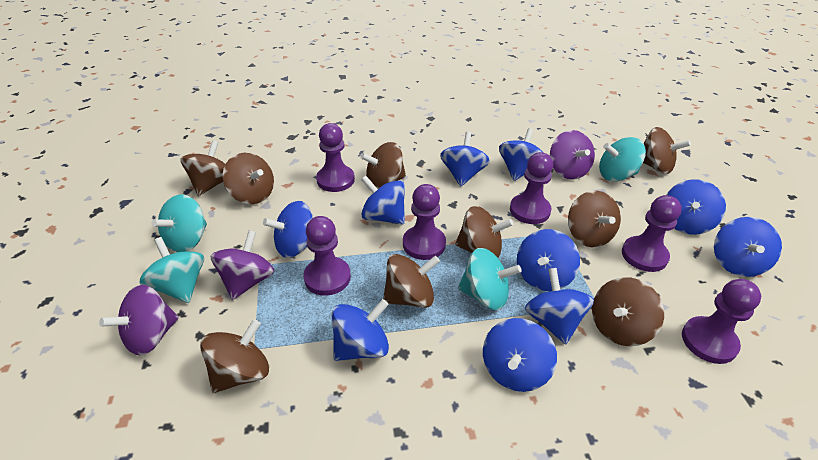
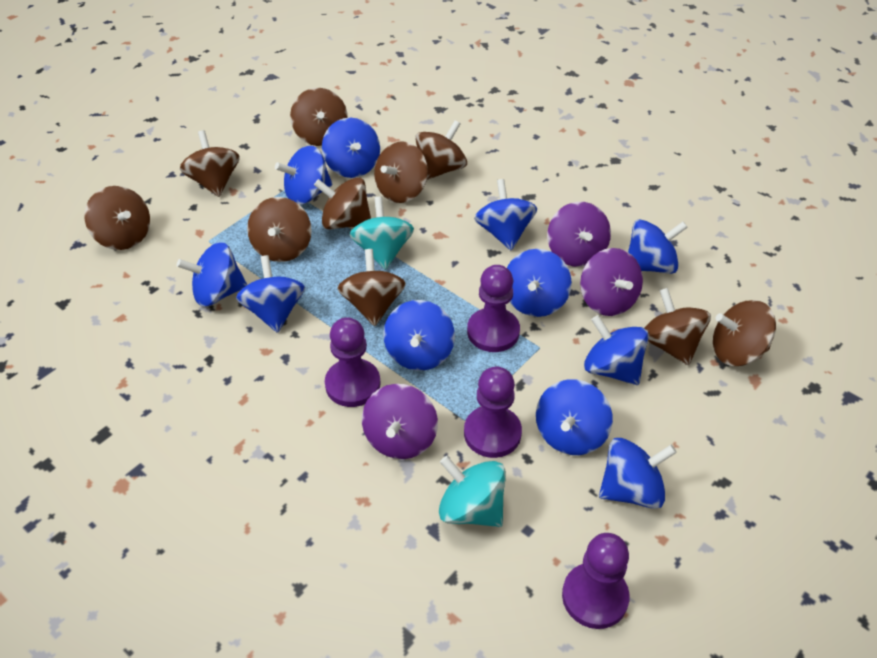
blue spinning top: [263,201,313,258] [331,299,389,361] [361,176,405,225] [440,132,490,187] [483,318,557,392] [499,128,544,181] [517,229,580,291] [525,268,594,344] [667,179,726,235] [714,217,782,277] = 10 -> [177,242,247,307] [236,255,305,333] [275,146,332,205] [322,118,380,178] [383,300,455,371] [474,179,537,250] [507,249,572,317] [536,379,613,455] [584,315,649,385] [599,438,677,509] [628,219,688,274] = 11
brown spinning top: [180,140,225,196] [200,319,269,393] [223,153,274,204] [360,142,406,189] [383,254,440,308] [455,206,513,258] [568,191,621,247] [592,277,664,346] [643,127,691,174] = 9 -> [85,186,150,250] [180,130,240,197] [247,197,312,262] [290,88,348,146] [314,177,371,230] [337,249,406,326] [374,142,428,203] [415,120,467,180] [644,288,711,365] [713,300,776,366] = 10
purple pawn: [303,216,351,296] [316,123,355,192] [403,184,446,260] [510,152,553,224] [622,195,682,272] [682,279,761,364] = 6 -> [325,317,380,407] [464,367,522,458] [467,265,520,352] [562,533,630,629] = 4
turquoise spinning top: [139,237,204,303] [151,195,207,252] [458,248,522,310] [599,137,646,182] = 4 -> [349,197,414,270] [439,456,506,527] = 2

